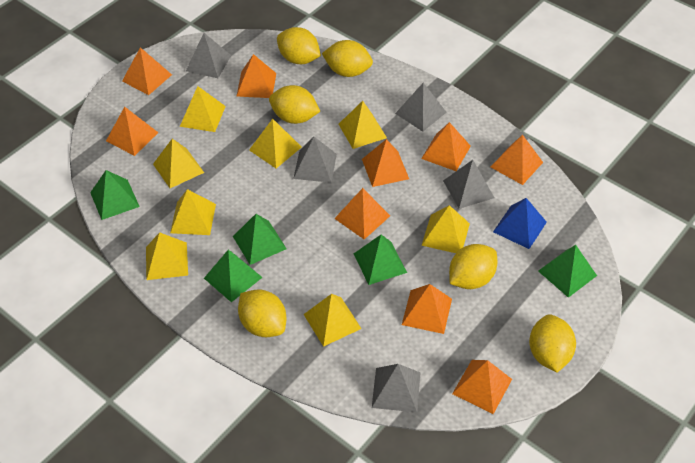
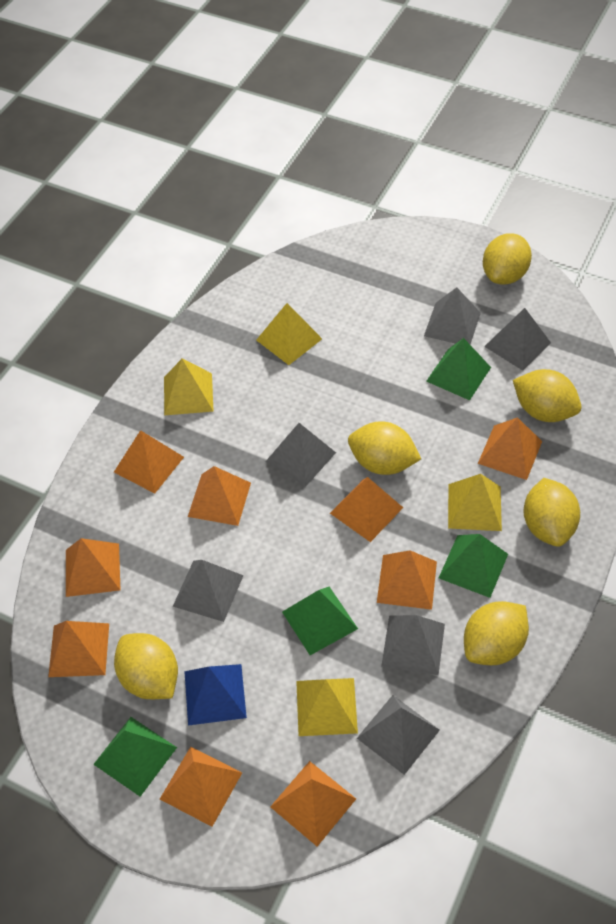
green pyramid: [90,170,140,220] [204,250,263,302] [233,214,287,265] [354,235,407,285] [538,245,597,298] = 5 -> [93,717,177,797] [282,587,358,655] [426,338,491,400] [439,534,508,598] = 4
grey pyramid: [186,33,231,78] [293,137,337,183] [372,364,421,412] [395,83,447,132] [443,160,494,209] = 5 -> [173,560,244,622] [265,423,336,487] [357,695,440,775] [381,615,445,675] [424,287,481,345] [484,308,551,371] = 6
yellow pyramid: [146,232,188,280] [153,139,204,188] [170,189,216,235] [180,86,226,132] [249,119,302,168] [304,294,362,347] [338,101,387,149] [421,205,470,253] = 8 -> [164,359,214,415] [256,303,322,365] [296,678,358,736] [448,474,502,531] = 4

